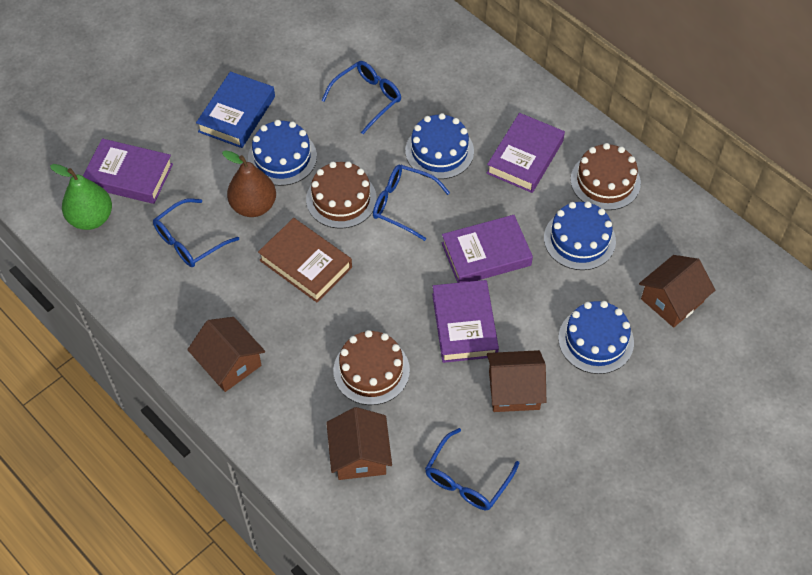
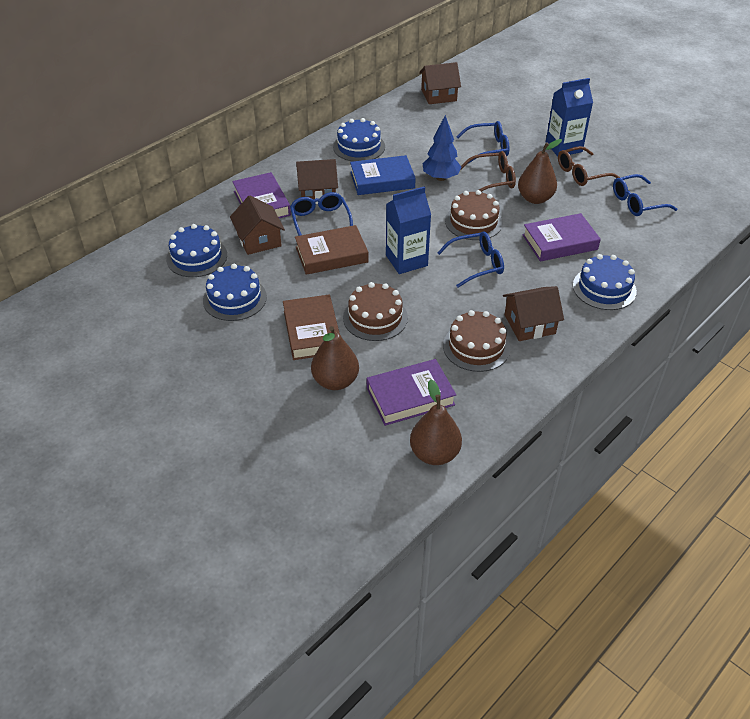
blue carton: none = 0 -> [386,186,431,274] [546,78,593,157] = 2
blue tree: none = 0 -> [423,115,461,181] = 1
brown book: [258,218,352,302] = 1 -> [283,295,340,360] [295,225,368,275] = 2
brown glasses: none = 0 -> [460,151,516,192] [558,146,620,186] = 2
brown pear: [222,150,276,217] = 1 -> [311,326,359,390] [410,379,462,465] [518,139,562,204] = 3
green pear: [50,164,112,230] = 1 -> none = 0
purple book: [83,138,173,204] [432,280,499,363] [442,215,533,283] [487,113,565,193] = 4 -> [232,172,291,218] [367,359,456,426] [522,213,601,261] = 3

